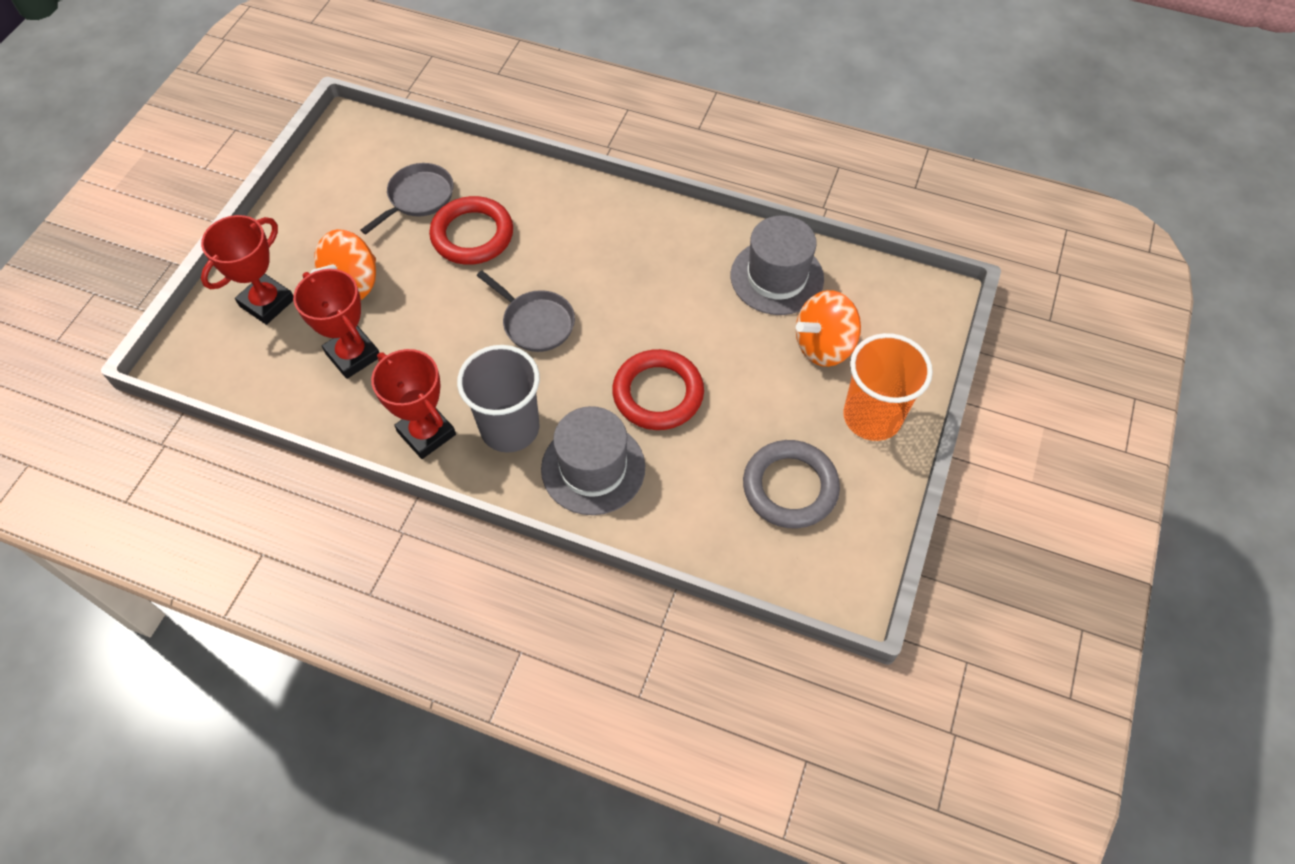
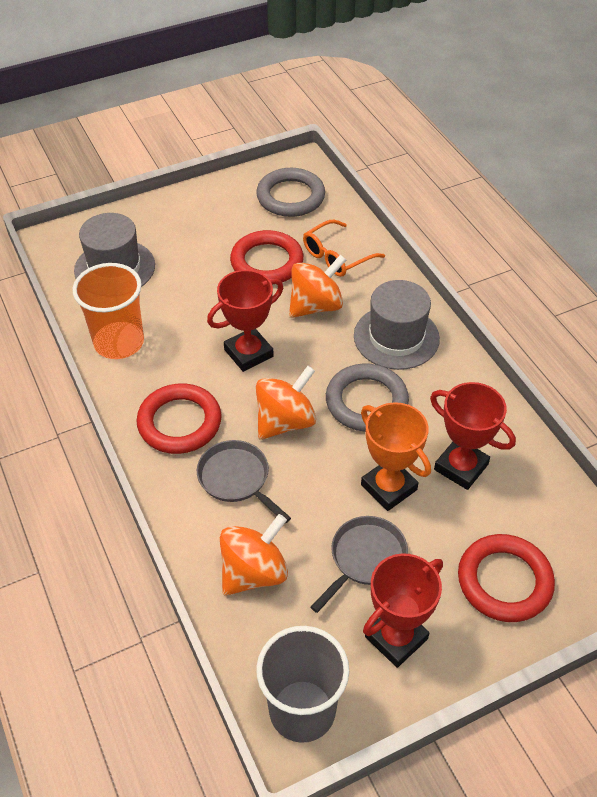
grey ring: [743,440,840,528] = 1 -> [256,168,325,217] [326,364,409,432] = 2
orange glasses: none = 0 -> [303,220,385,277] = 1
orange spinning top: [311,229,376,300] [796,290,861,367] = 2 -> [220,514,288,596] [256,366,316,440] [289,255,346,318] = 3
orange trophy: none = 0 -> [361,402,431,511] = 1
red ring: [429,196,513,265] [612,349,704,430] = 2 -> [136,383,222,454] [230,230,304,285] [458,534,555,622] = 3

